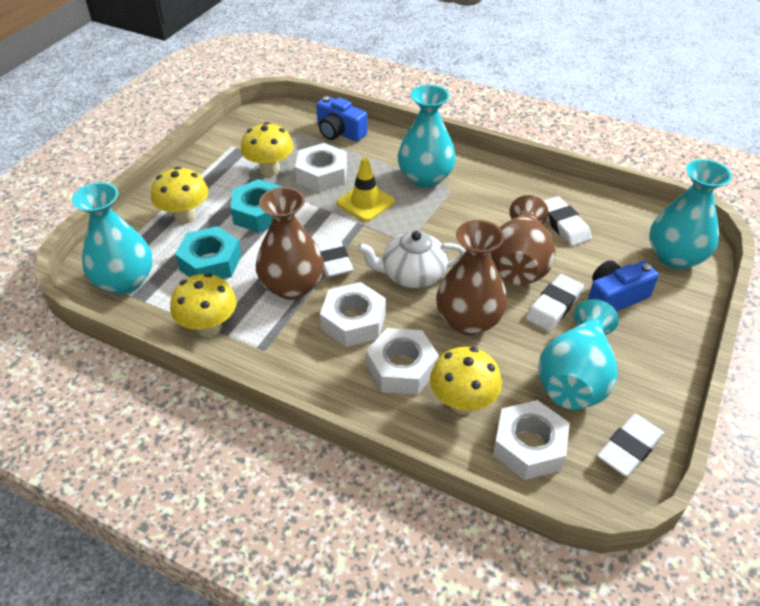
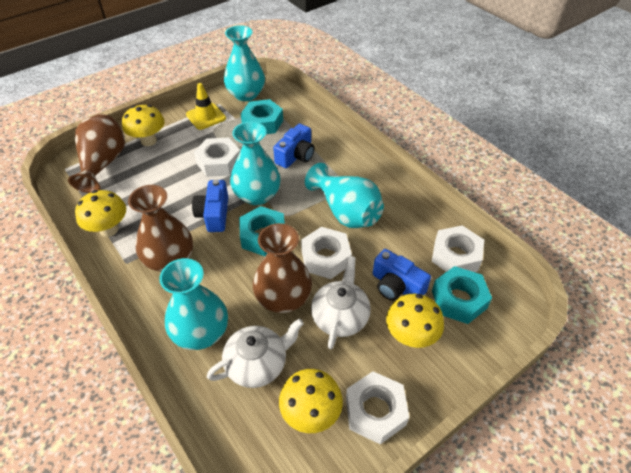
blue camera: [316,96,367,142] [588,260,659,311] = 2 -> [192,180,228,232] [273,123,315,168] [373,249,431,301] = 3
turquoise nut: [175,226,241,279] [231,179,282,232] = 2 -> [239,206,285,256] [241,99,283,134] [432,266,492,324] = 3
white eraser: [313,234,354,278] [526,274,584,331] [544,196,592,246] [597,414,664,476] = 4 -> none = 0
white teapot: [357,231,465,288] = 1 -> [207,319,304,388] [311,256,371,349] = 2

